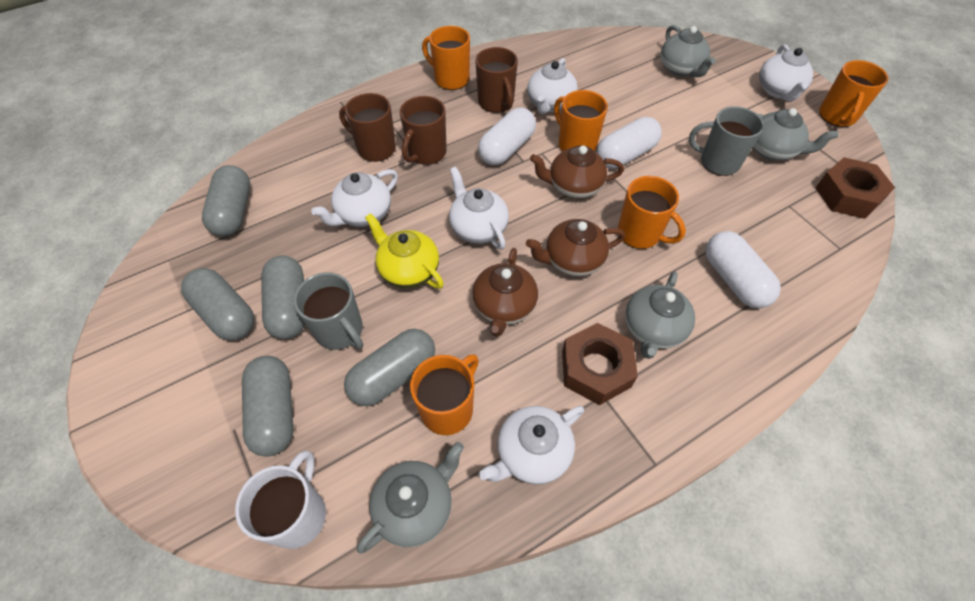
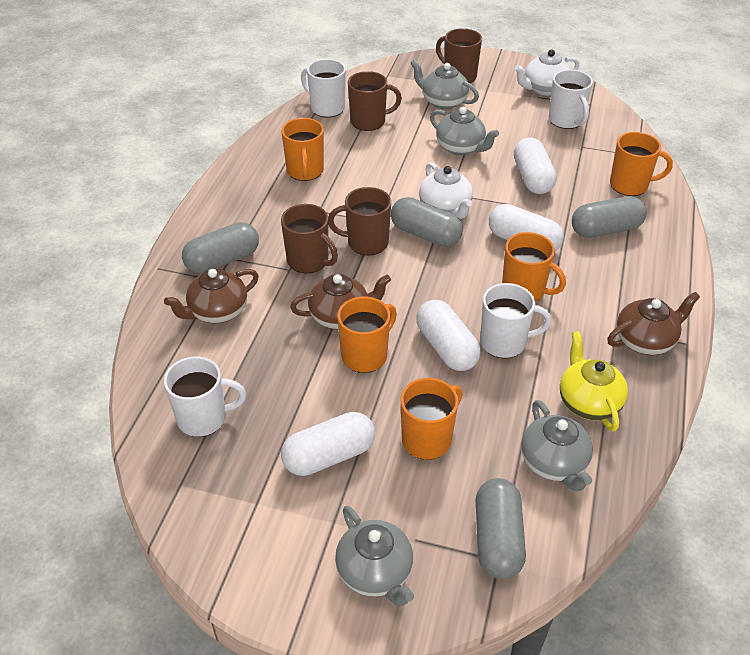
brown mug: [339,93,396,162] [400,96,447,165] [475,47,518,113] = 3 -> [281,204,338,273] [328,187,391,256] [348,71,402,131] [436,28,482,83] = 4
brown nut: [562,323,638,405] [816,157,895,219] = 2 -> none = 0
grey capsule: [181,268,254,340] [202,165,250,237] [242,356,294,457] [261,256,305,339] [344,329,435,406] = 5 -> [182,222,259,274] [391,197,463,247] [476,478,526,579] [572,196,647,238] = 4
grey mug: [294,272,363,350] [689,106,764,176] = 2 -> none = 0
white capsule: [478,108,536,165] [596,117,662,169] [705,231,781,308] = 3 -> [281,412,375,476] [416,300,481,371] [489,204,564,251] [514,137,557,194] = 4
white mug: [235,450,326,549] = 1 -> [164,357,246,437] [301,59,346,117] [480,283,551,358] [549,70,593,129] = 4
white teapot: [311,169,398,227] [449,167,509,250] [479,406,584,485] [527,58,578,114] [759,45,813,101] = 5 -> [419,162,473,219] [514,49,579,96] = 2

